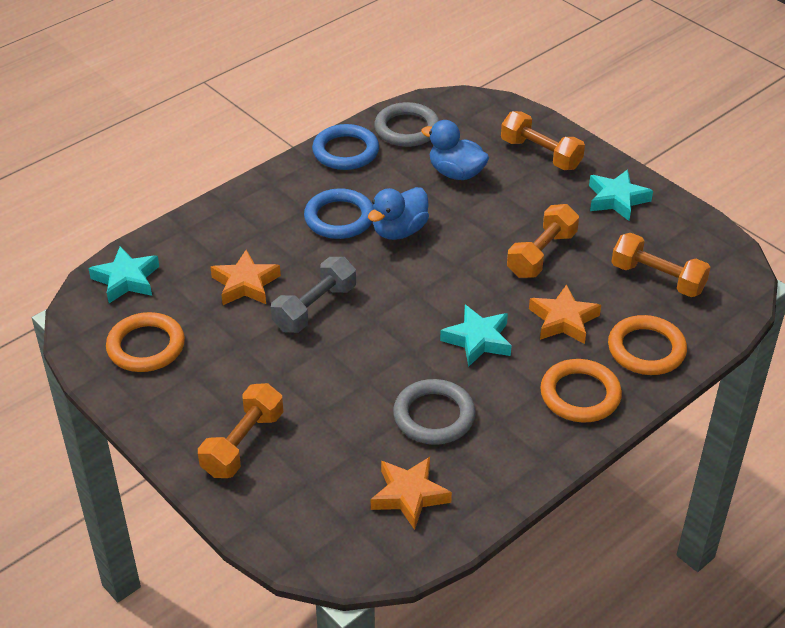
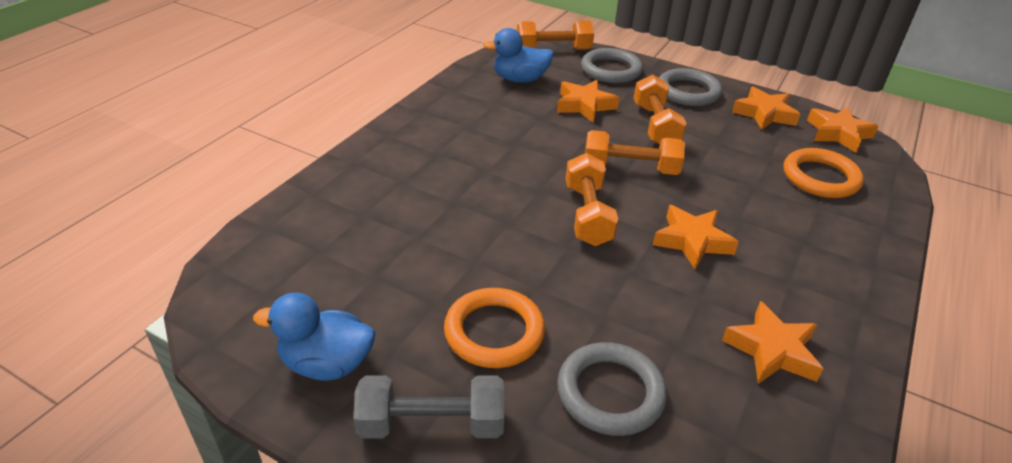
blue ring: [304,188,374,239] [312,124,379,170] = 2 -> none = 0
grey ring: [374,102,439,147] [393,379,476,445] = 2 -> [557,342,667,436] [581,48,643,83] [659,68,722,106] = 3
orange ring: [106,312,185,372] [540,359,622,423] [608,315,687,375] = 3 -> [444,288,545,368] [783,148,864,198] = 2
orange star: [210,250,281,305] [371,457,452,530] [529,284,601,344] = 3 -> [557,80,619,122] [653,205,739,269] [722,301,823,384] [732,86,800,130] [807,107,879,152] = 5
turquoise star: [88,246,159,303] [440,305,512,367] [589,169,653,221] = 3 -> none = 0

